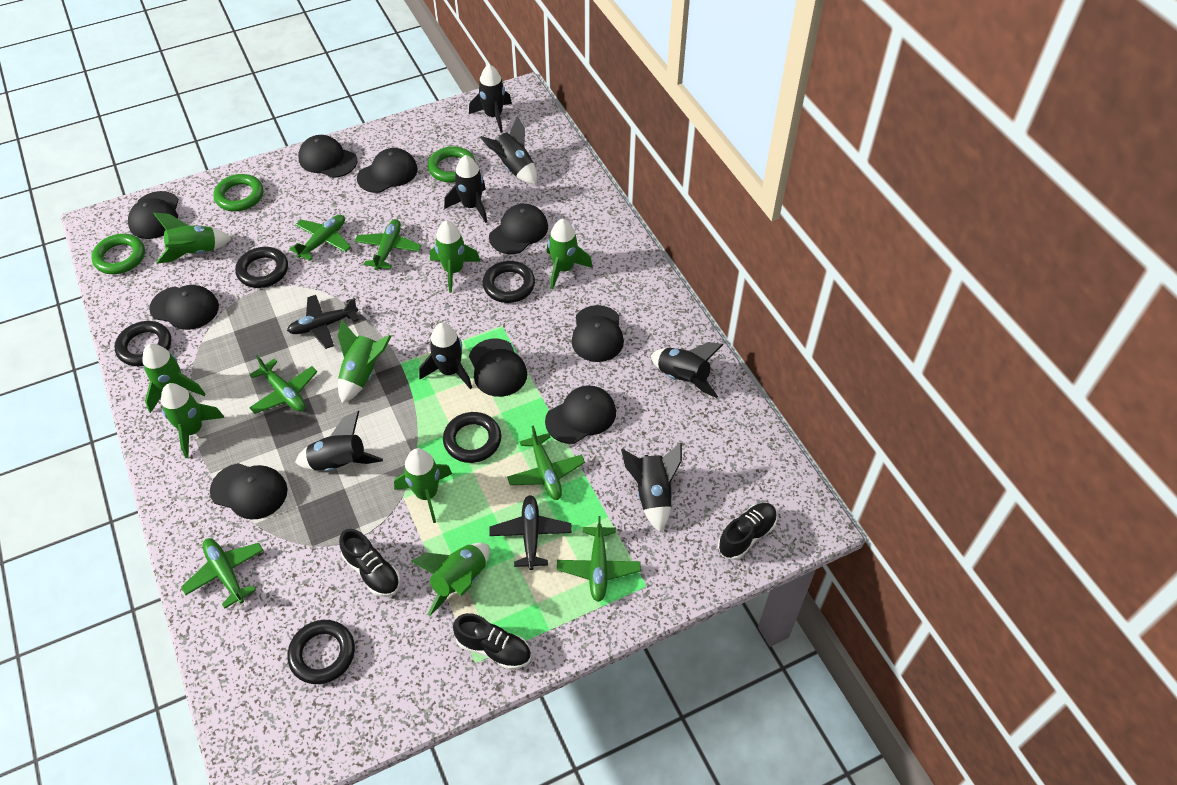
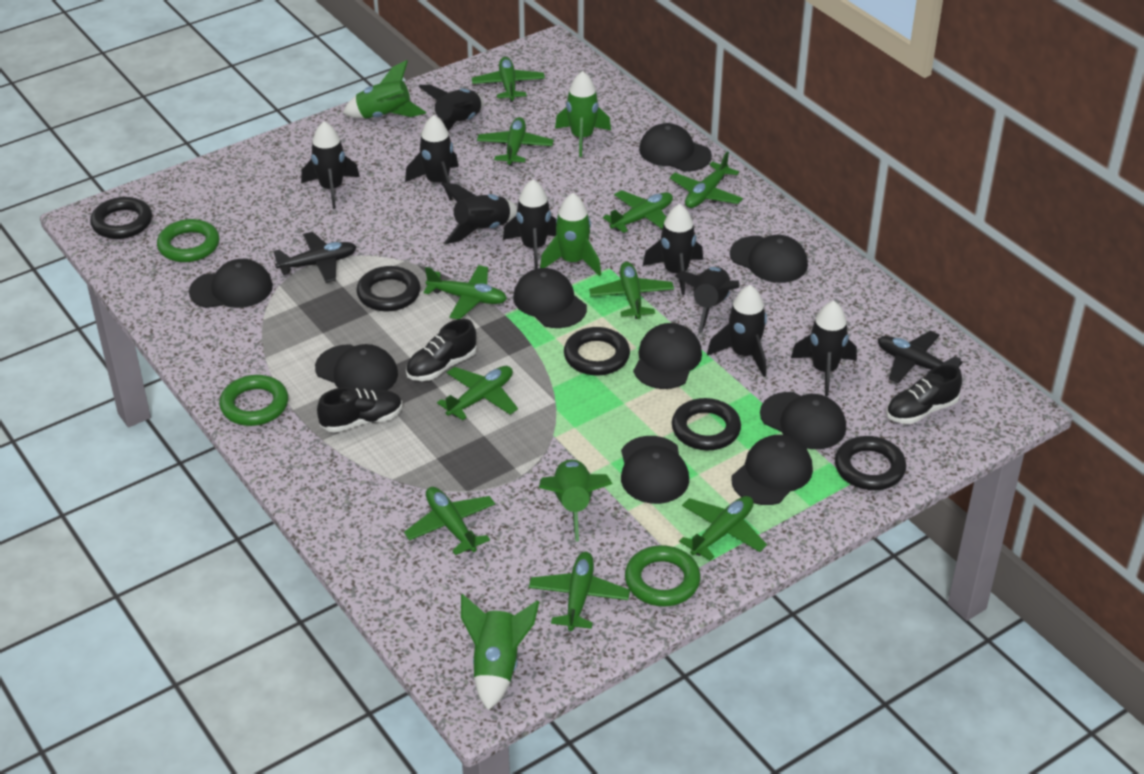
black rocket: [295,411,383,471] [419,323,472,389] [444,155,487,223] [469,64,512,133] [480,116,537,184] [621,443,682,532] [651,342,723,398] = 7 -> [301,121,360,209] [405,115,458,201] [418,85,484,131] [441,183,517,244] [503,179,556,269] [643,204,703,295] [675,267,740,333] [707,285,767,377] [791,301,857,396] = 9
green plane: [181,538,264,609] [249,355,317,414] [289,215,351,261] [354,219,421,270] [507,425,585,500] [557,516,641,602] = 6 -> [404,487,495,555] [423,265,507,319] [437,366,518,420] [472,57,545,102] [477,117,554,166] [529,552,630,631] [589,262,674,319] [603,190,673,233] [670,152,743,208] [679,496,767,561] = 10
green rocket: [142,343,205,413] [153,212,231,264] [161,383,225,458] [337,320,391,404] [394,448,452,523] [411,543,490,616] [430,220,481,293] [547,219,593,290] = 8 -> [343,60,426,119] [461,594,539,710] [539,459,613,542] [540,193,601,276] [555,71,611,157] = 5

